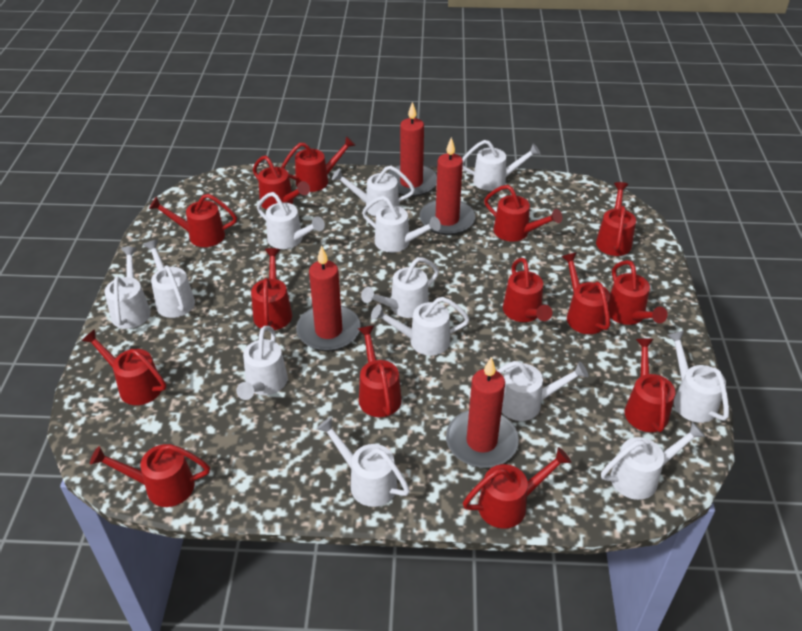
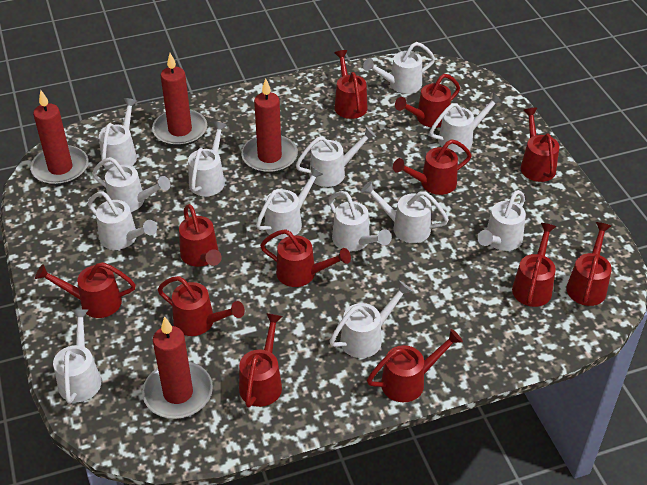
red watering can: [81,329,166,405] [90,444,210,507] [149,194,237,247] [251,248,292,330] [253,156,310,210] [281,136,356,192] [358,326,402,417] [463,447,571,529] [484,185,562,242] [503,258,552,322] [562,253,610,334] [596,182,636,256] [609,260,667,325] [625,339,675,432] = 14 -> [35,262,136,318] [158,276,245,336] [179,204,222,267] [239,313,283,407] [260,229,351,287] [334,50,368,119] [367,329,463,402] [393,139,472,195] [395,74,460,128] [512,223,557,307] [521,108,559,182] [566,222,612,306] = 12

